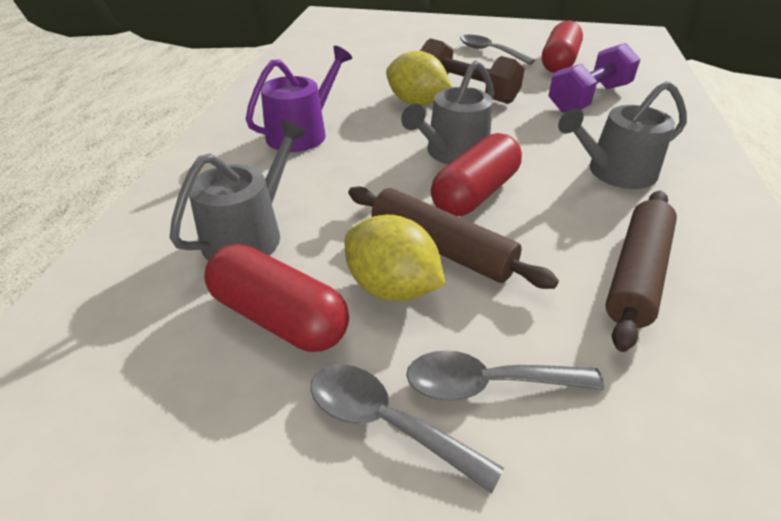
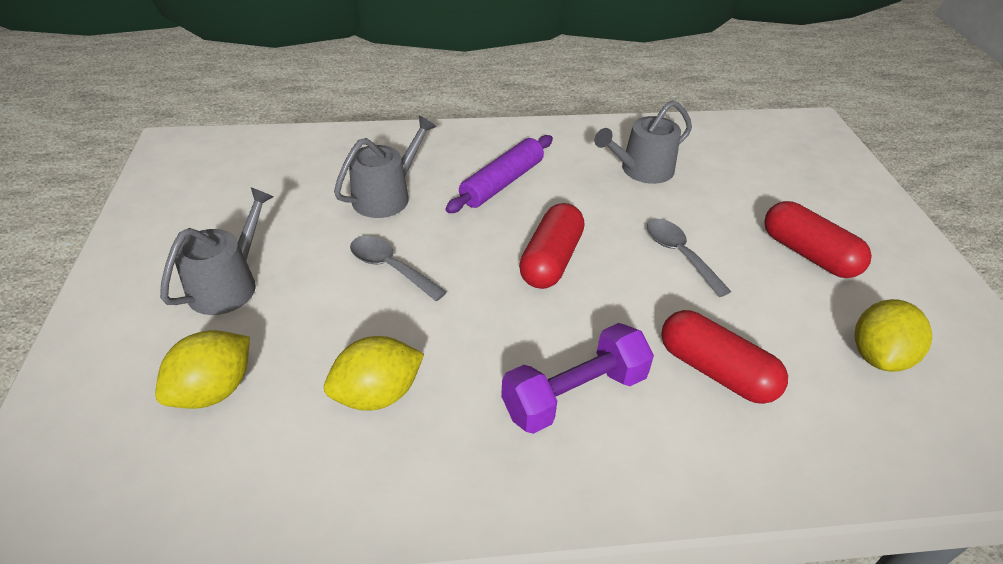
brown dumbbell: [420,38,525,104] = 1 -> none = 0
brown rolling pin: [348,186,559,289] [605,191,677,352] = 2 -> none = 0
grey spoon: [310,364,504,494] [406,350,604,401] [460,35,535,65] = 3 -> [350,236,447,301] [647,219,732,297] = 2
purple rolling pin: none = 0 -> [446,135,553,213] = 1
purple watering can: [246,46,352,152] = 1 -> none = 0
yellow lemon: [345,215,446,301] [386,51,452,105] = 2 -> [155,330,250,409] [324,336,424,411] [854,299,932,372] = 3

